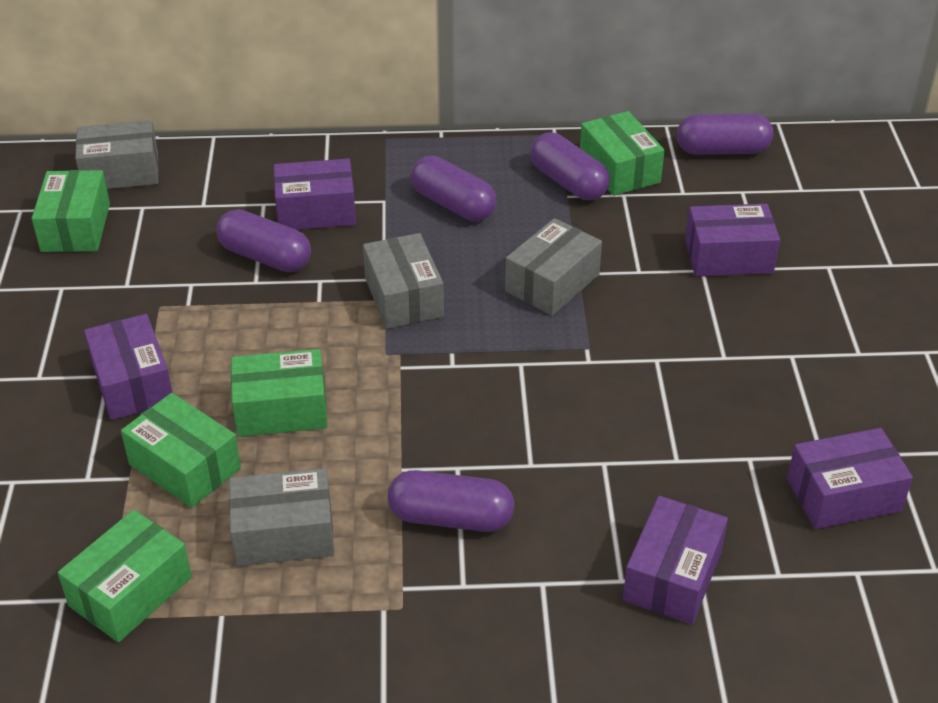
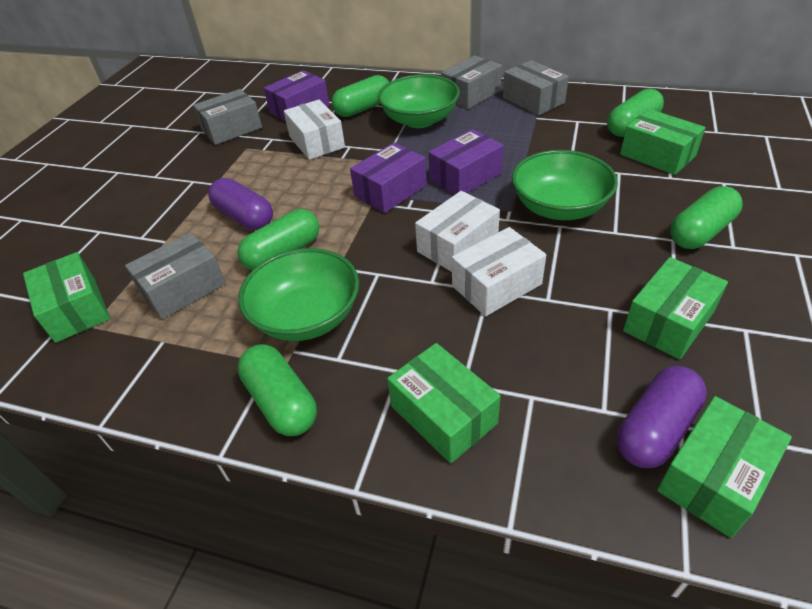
green bowl: none = 0 -> [238,248,359,341] [378,74,460,128] [512,150,618,220] = 3
green capsule: none = 0 -> [238,209,319,270] [238,344,317,436] [332,75,389,117] [607,88,664,137] [670,186,743,249] = 5
purple box: [84,314,173,420] [274,159,356,230] [623,496,728,624] [685,204,780,277] [787,428,913,529] = 5 -> [264,70,329,122] [350,143,427,213] [429,129,504,195] = 3
purple capsule: [216,209,311,272] [388,470,514,532] [411,156,496,221] [530,133,610,200] [677,114,773,155] = 5 -> [208,178,273,230] [617,366,707,468] = 2
white box: none = 0 -> [284,100,345,160] [415,191,500,272] [452,227,546,316] = 3

